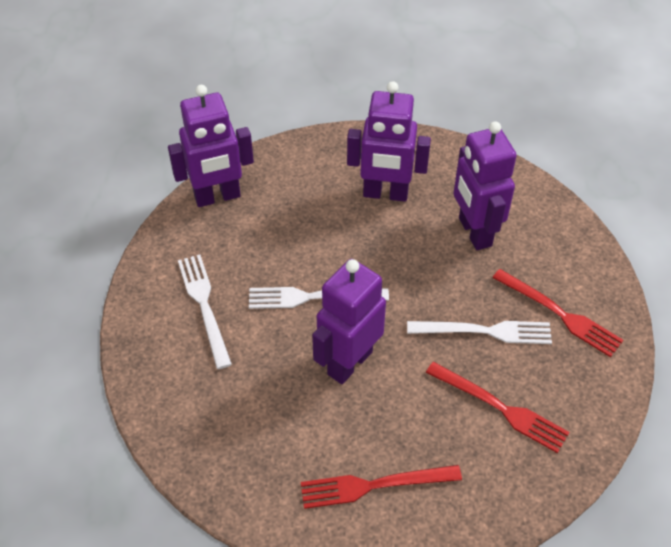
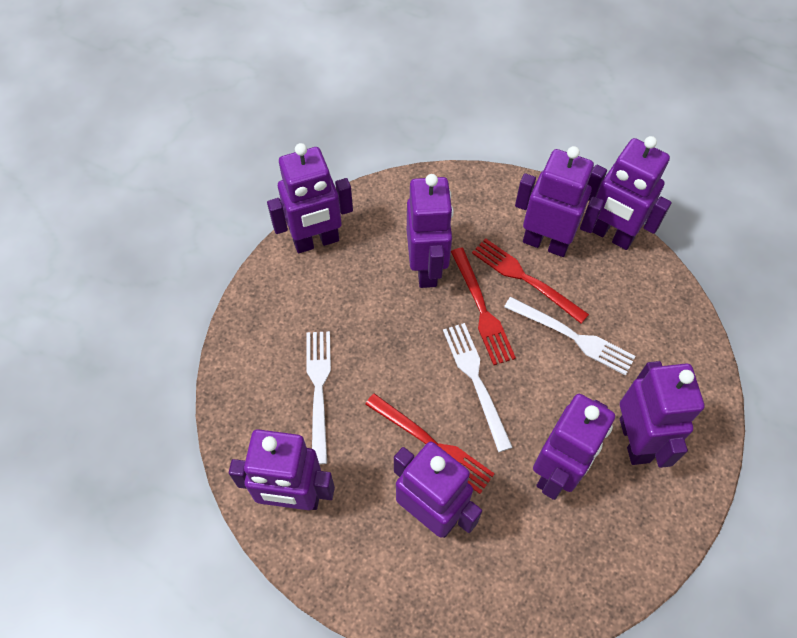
purple robot: [168,85,254,207] [312,259,386,384] [347,81,431,202] [454,121,517,250] = 4 -> [229,429,335,510] [267,143,353,253] [394,442,482,538] [407,174,454,288] [515,146,604,257] [533,394,615,500] [588,136,672,250] [620,361,704,468] = 8

